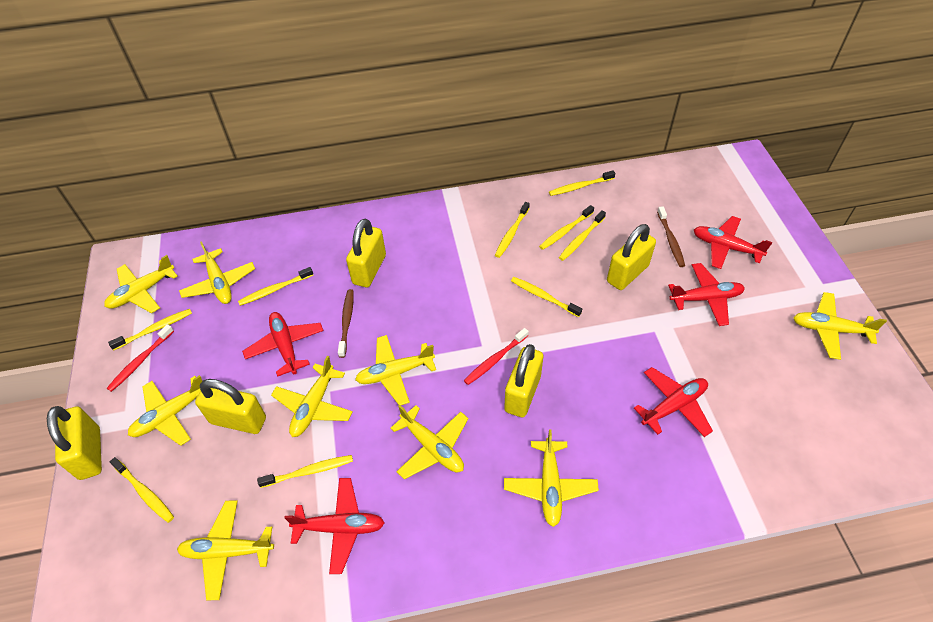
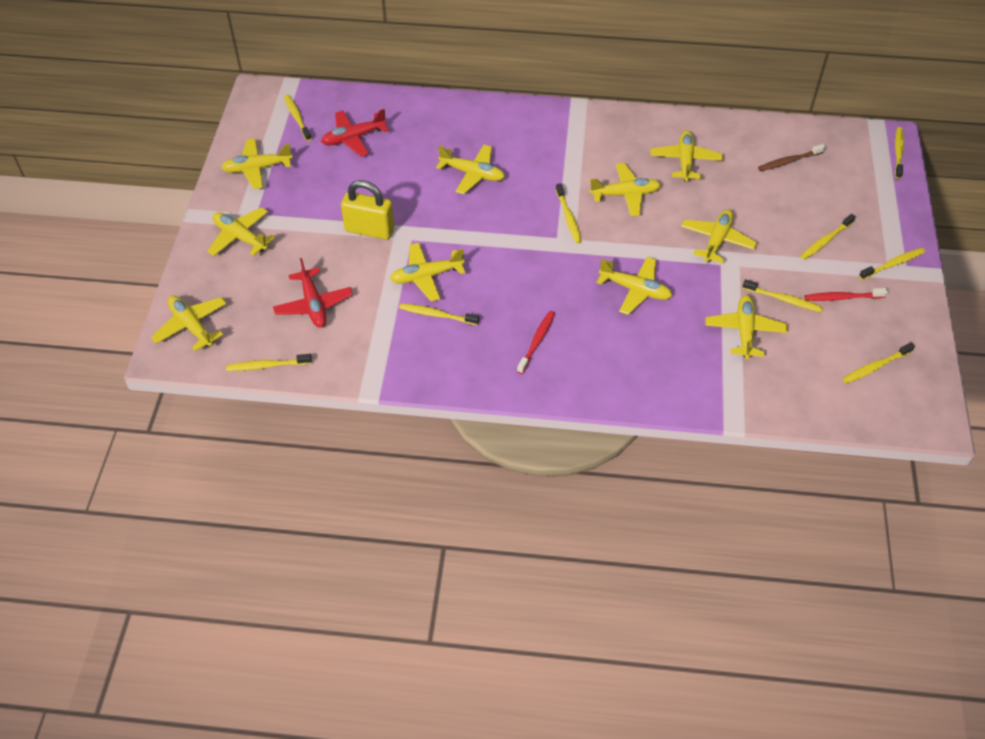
brown toothbrush: [338,289,354,358] [657,206,685,267] = 2 -> [758,144,826,171] = 1
red plane: [242,312,324,377] [284,478,385,574] [634,367,713,437] [668,263,745,326] [694,216,772,269] = 5 -> [273,258,353,328] [321,109,389,157] = 2
yellow padlock: [47,406,102,480] [195,379,266,434] [346,218,386,287] [504,344,543,417] [607,224,656,290] = 5 -> [341,180,394,240] = 1
yellow plane: [104,255,178,313] [128,375,202,446] [177,500,274,600] [179,241,255,304] [271,356,353,437] [355,335,436,405] [390,405,469,480] [504,429,599,527] [793,292,887,360] = 9 -> [151,296,227,351] [207,207,275,256] [221,138,293,189] [390,243,466,301] [436,145,505,194] [589,163,661,216] [597,257,672,315] [650,130,723,182] [681,209,757,263] [705,295,788,359] = 10

